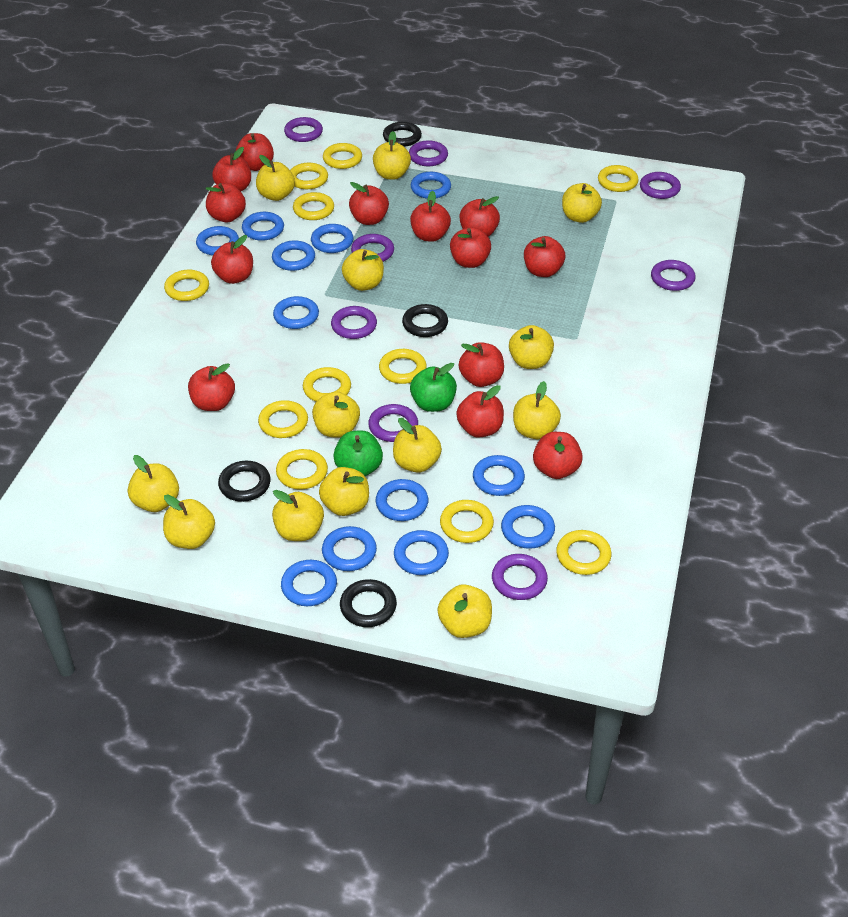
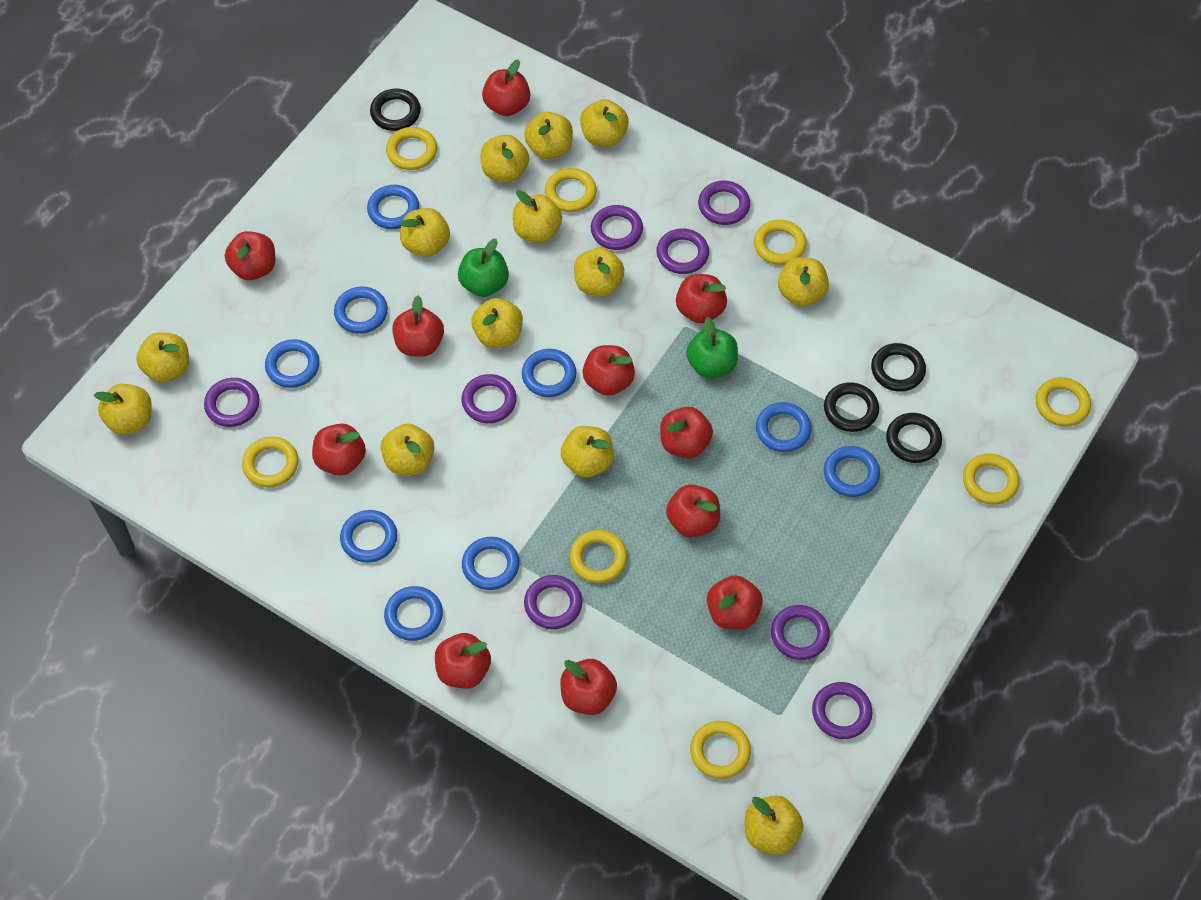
blue ring: [196,226,239,255] [242,212,284,241] [272,240,315,271] [273,296,319,329] [281,560,337,606] [311,224,354,253] [322,526,377,571] [376,479,428,521] [394,530,449,575] [411,172,451,199] [473,455,525,496] [501,505,555,549] = 12 -> [265,339,320,388] [334,286,388,334] [340,510,397,563] [367,185,419,229] [384,586,443,641] [462,537,520,590] [522,349,577,397] [756,402,812,452] [824,446,880,497] = 9
red apple: [188,363,235,411] [206,183,246,222] [211,235,253,284] [212,147,251,192] [236,133,274,171] [349,182,389,225] [410,191,451,242] [450,227,491,268] [456,385,504,438] [459,196,500,237] [459,342,504,387] [524,236,565,277] [533,432,583,479] = 13 -> [225,231,275,280] [312,424,366,476] [392,295,444,357] [435,633,491,689] [482,59,530,116] [560,659,617,715] [583,345,635,396] [660,407,713,458] [666,485,720,538] [676,274,727,323] [707,575,763,630] = 11
yellow ring: [164,270,209,301] [258,400,308,438] [276,449,328,489] [290,163,328,189] [293,192,334,220] [303,367,351,402] [323,143,362,169] [379,349,427,384] [440,500,494,543] [556,530,611,575] [598,165,639,192] = 11 -> [242,437,299,487] [386,127,437,170] [545,168,597,212] [570,530,627,583] [690,721,751,779] [754,220,807,265] [963,453,1020,505] [1036,377,1091,427] = 8

